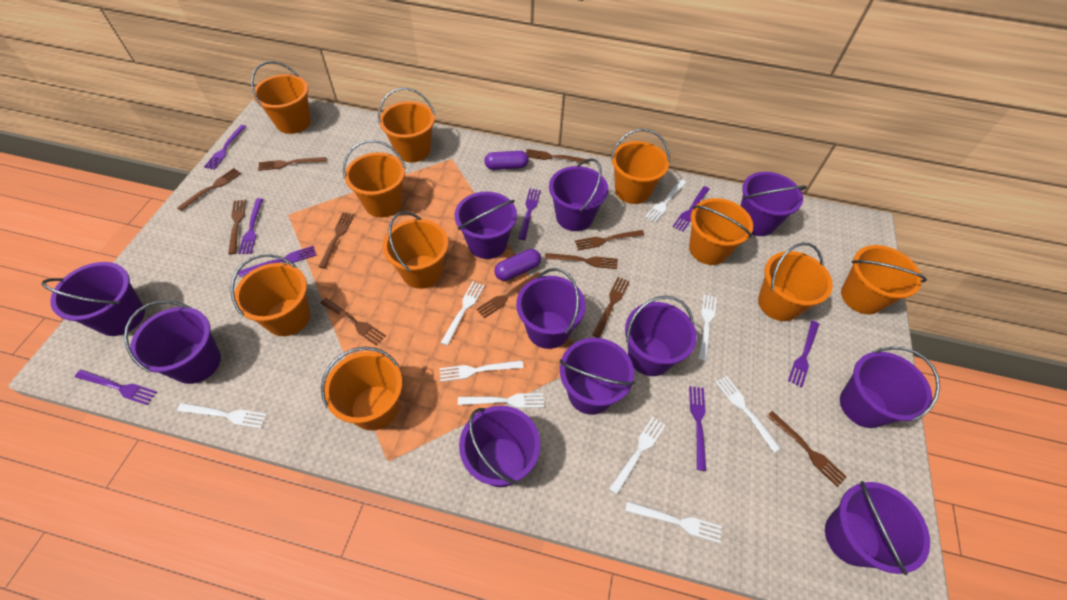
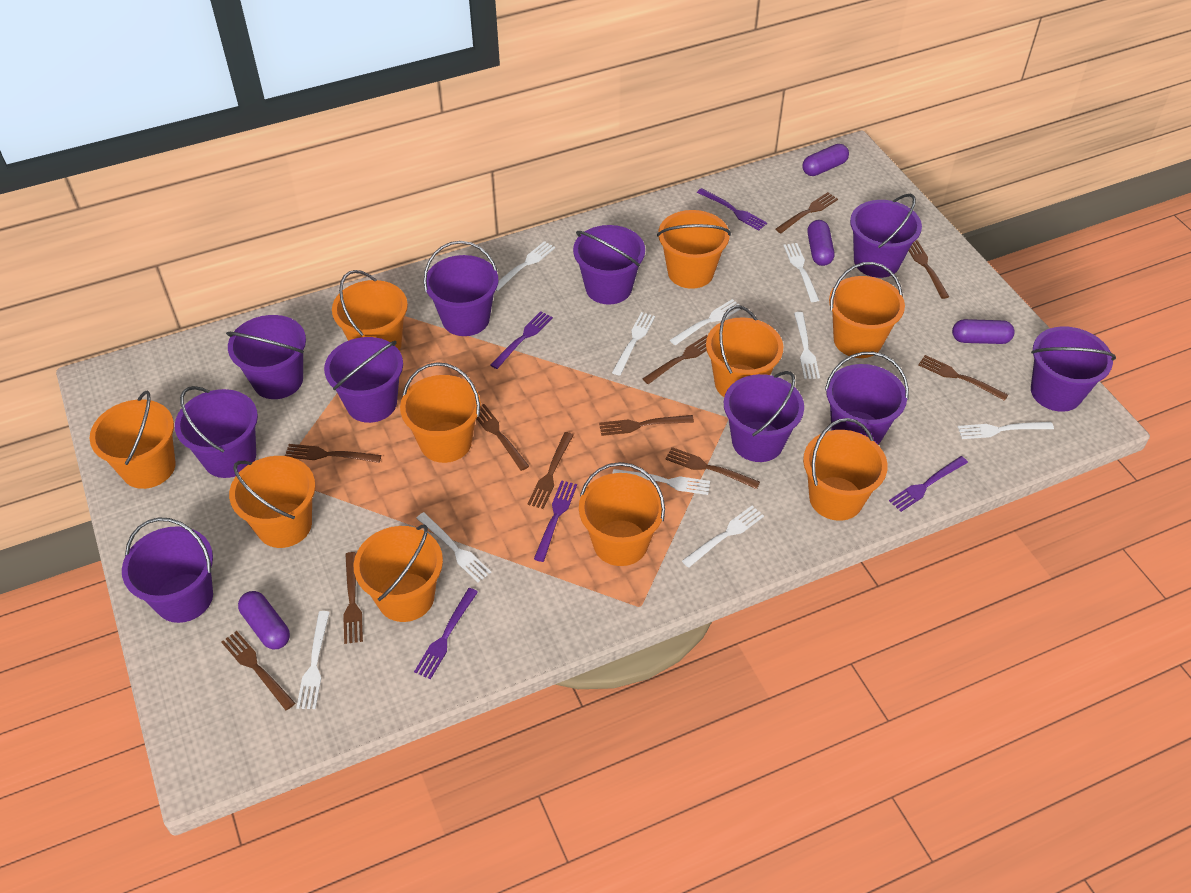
purple bucket: [41,262,145,336] [124,301,221,384] [455,191,517,259] [459,406,540,487] [516,268,586,349] [549,158,608,231] [560,338,635,415] [625,296,697,376] [741,172,807,236] [825,481,930,575] [840,347,940,428] = 11 -> [122,517,213,623] [175,386,258,478] [226,315,306,399] [324,337,403,423] [424,241,499,336] [573,225,645,304] [724,371,804,462] [825,352,909,445] [850,194,922,278] [1031,326,1116,412] = 10
purple capsule: [484,151,529,170] [494,249,541,281] = 2 -> [238,591,290,649] [802,144,849,176] [808,220,834,266] [952,319,1015,344] = 4
purple fork: [75,370,157,405] [204,125,246,170] [238,198,263,254] [238,246,316,277] [518,188,541,240] [673,186,710,232] [689,386,706,471] [788,320,819,387] = 8 -> [414,588,478,679] [490,311,553,369] [534,480,577,562] [697,188,767,231] [889,456,968,512] = 5
white fork: [177,403,267,429] [440,360,523,382] [441,281,485,346] [458,393,544,408] [609,417,665,495] [625,501,722,543] [645,179,686,223] [698,294,717,361] [715,376,781,453] = 9 -> [296,611,330,709] [416,512,491,582] [496,241,555,291] [612,312,655,376] [612,469,710,495] [670,299,740,345] [682,506,764,568] [783,243,819,302] [794,312,820,379] [958,422,1054,439] = 10

